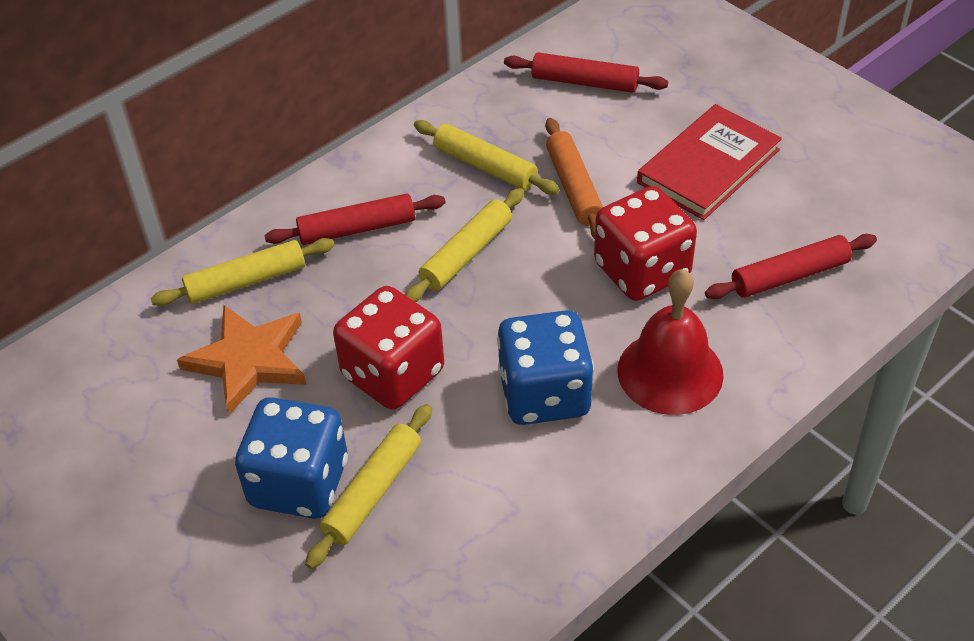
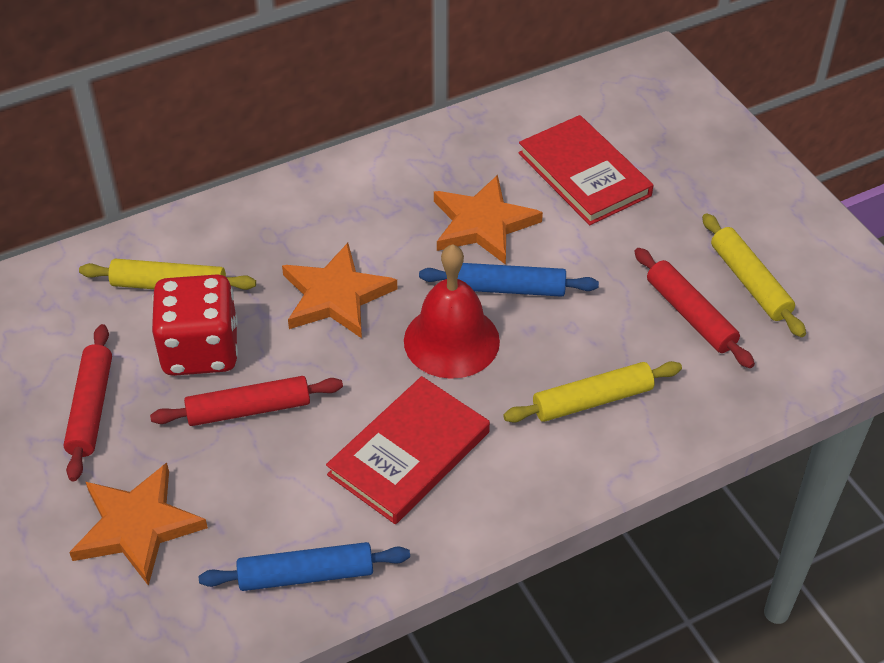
blue dice: [235,397,348,519] [497,310,594,425] = 2 -> none = 0
blue rolling pin: none = 0 -> [199,542,410,591] [419,263,599,297] = 2
orange rolling pin: [545,118,603,239] = 1 -> none = 0
orange star: [177,305,306,415] = 1 -> [69,463,208,586] [282,243,397,338] [434,175,543,265] = 3
red book: [637,104,782,220] = 1 -> [326,376,490,524] [518,115,653,225] = 2
red dice: [333,286,444,410] [594,186,697,301] = 2 -> [152,274,238,376] = 1
yellow rolling pin: [150,238,335,306] [305,404,432,569] [405,188,524,302] [414,120,560,195] = 4 -> [79,259,256,290] [503,361,682,423] [702,213,806,337] = 3

